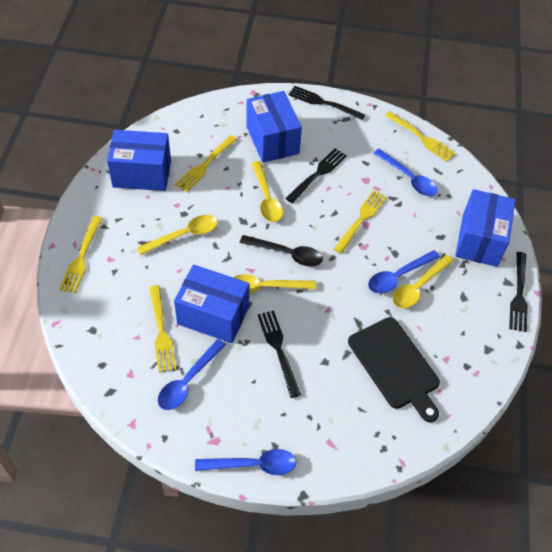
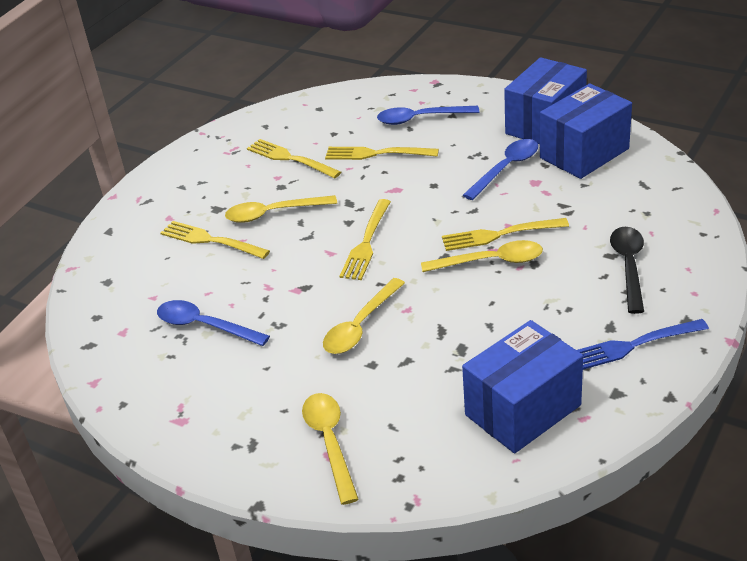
black cutting board: [348,317,440,422] = 1 -> none = 0
black fork: [258,310,301,398] [285,148,347,203] [289,86,365,120] [509,252,528,332] = 4 -> none = 0
blue box: [107,130,171,191] [174,265,249,343] [246,91,302,163] [455,189,515,267] = 4 -> [462,320,583,453] [504,57,587,144] [540,83,632,179] = 3
blue fork: none = 0 -> [577,319,709,370] = 1
blue spoon: [158,339,226,410] [195,449,296,475] [368,250,440,294] [373,149,438,196] = 4 -> [157,300,270,346] [377,106,479,125] [463,139,538,200] = 3

